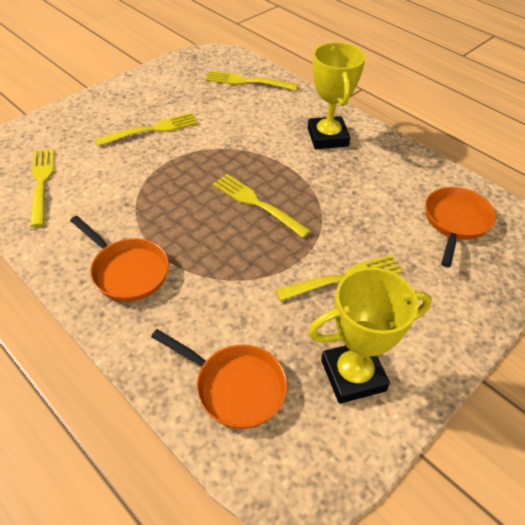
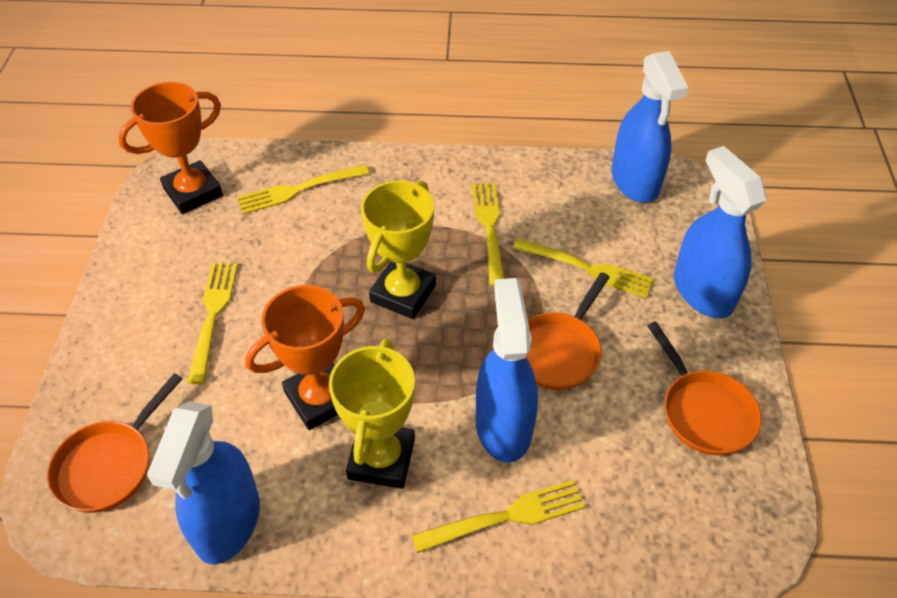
blue spray bottle: none = 0 -> [147,401,260,564] [476,278,538,463] [612,51,688,203] [674,146,767,319] = 4
orange trophy: none = 0 -> [118,82,223,214] [245,285,365,430] = 2

